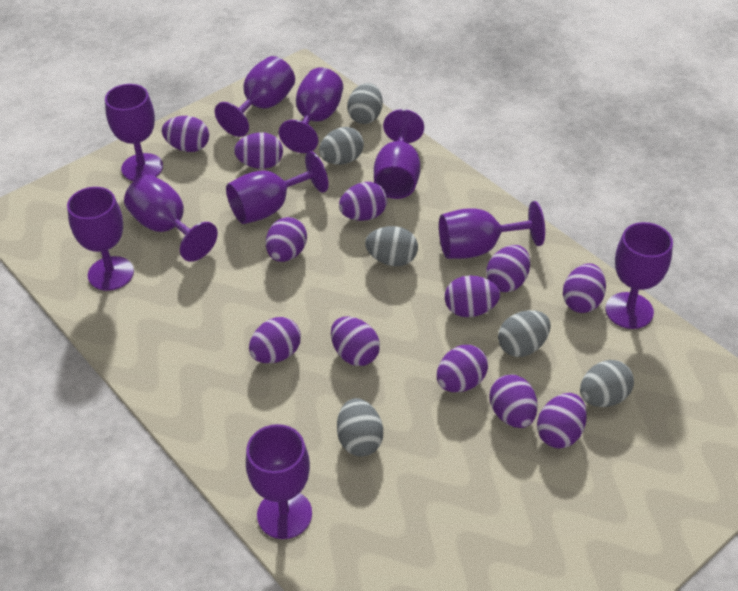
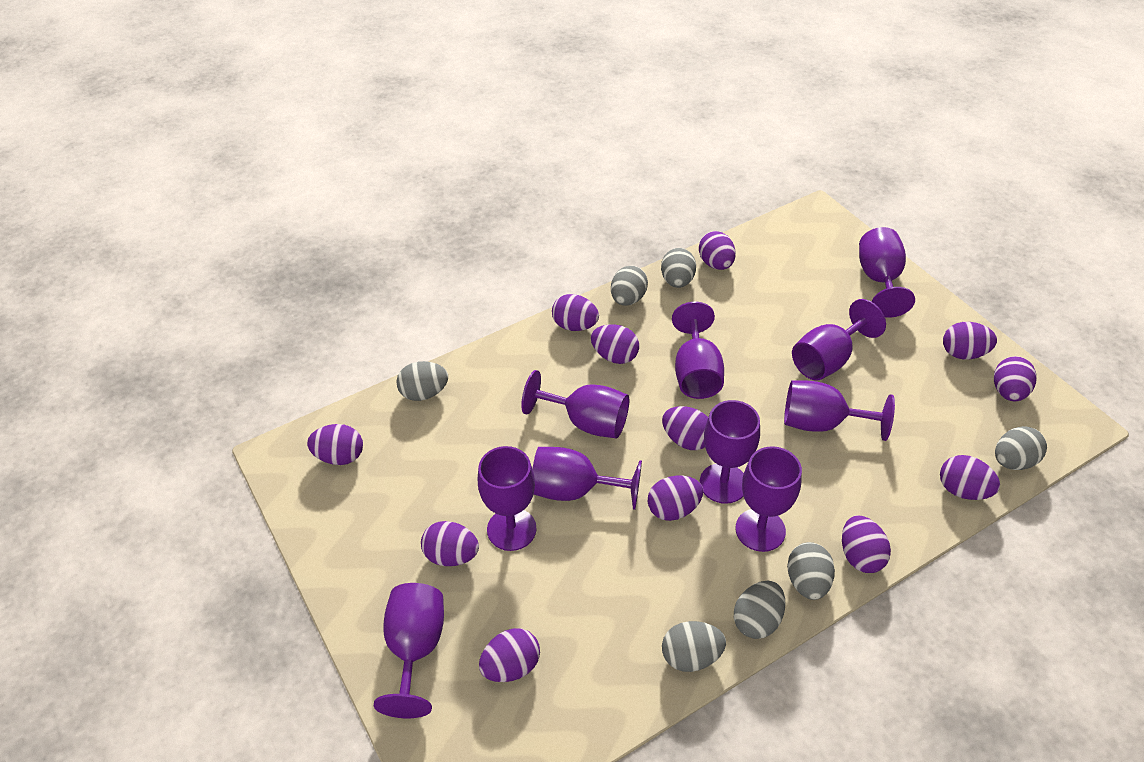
grey egg: [319,127,364,165] [337,398,383,456] [347,83,383,124] [365,226,418,266] [498,310,551,357] [580,360,634,407] = 6 -> [396,361,448,401] [611,266,648,306] [661,248,696,288] [662,621,726,672] [734,581,786,639] [787,542,835,600] [995,426,1047,470] = 7

